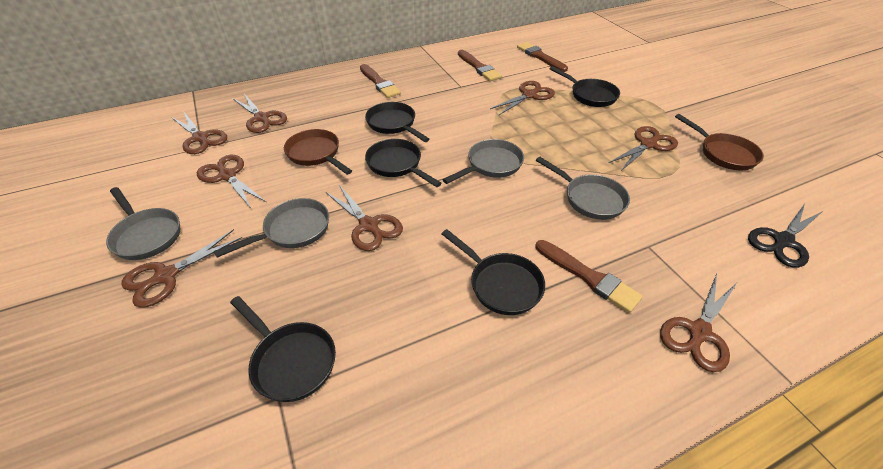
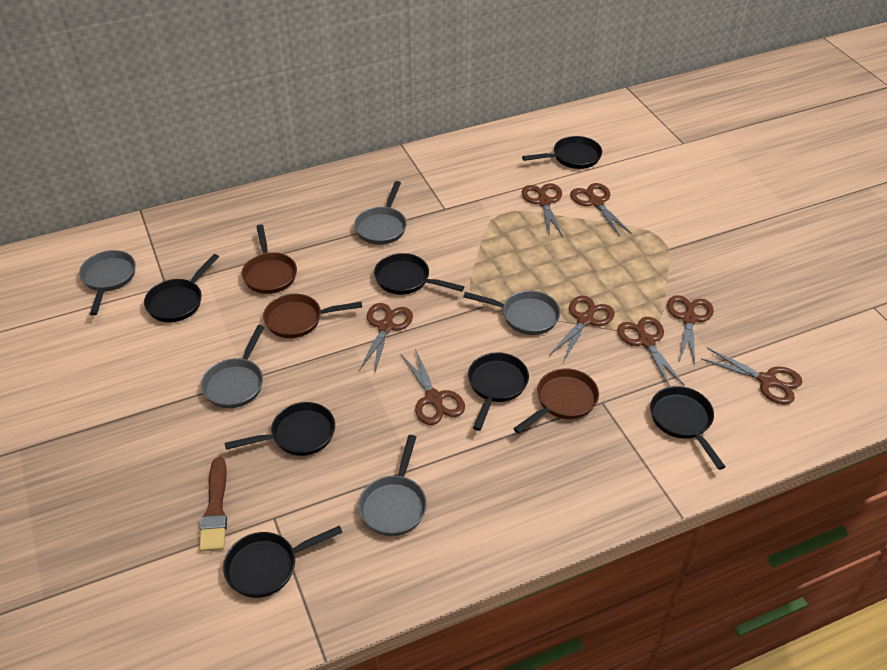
black pan: [230,296,336,402] [365,102,430,142] [365,139,442,187] [442,229,545,315] [550,66,620,107] = 5 -> [144,254,219,322] [223,525,343,598] [225,402,335,456] [374,253,464,295] [468,352,529,431] [522,136,602,169] [650,386,726,470] = 7
black scissors: [748,204,823,268] = 1 -> none = 0
brown brush: [360,64,401,98] [458,50,502,81] [517,42,568,72] [535,240,643,313] = 4 -> [199,457,227,552] = 1
brown pan: [284,129,352,175] [675,114,764,170] = 2 -> [242,225,297,294] [263,294,362,338] [513,368,599,434] = 3
grey pan: [106,187,180,260] [214,198,329,258] [442,139,524,184] [536,157,630,220] = 4 -> [79,250,136,316] [201,325,264,408] [354,181,407,245] [358,435,427,536] [463,291,560,335] = 5

